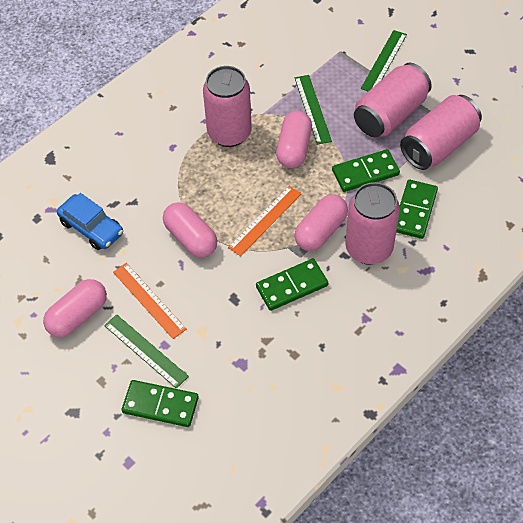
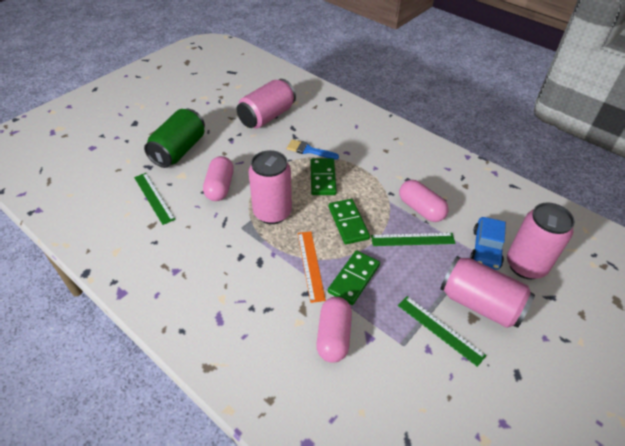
blue brush: none = 0 -> [287,139,339,160] = 1
green can: none = 0 -> [144,109,205,168] = 1
green domino: [122,380,199,427] [256,259,328,311] [332,149,400,192] [396,180,438,239] = 4 -> [310,158,337,195] [328,250,380,305] [329,199,370,245] = 3
orange ruler: [113,263,187,339] [228,186,301,256] = 2 -> [298,231,326,303] = 1
pink capsule: [43,279,107,338] [163,202,217,258] [276,111,312,168] [295,194,348,251] = 4 -> [203,156,234,201] [316,297,352,363] [399,180,449,222] = 3

